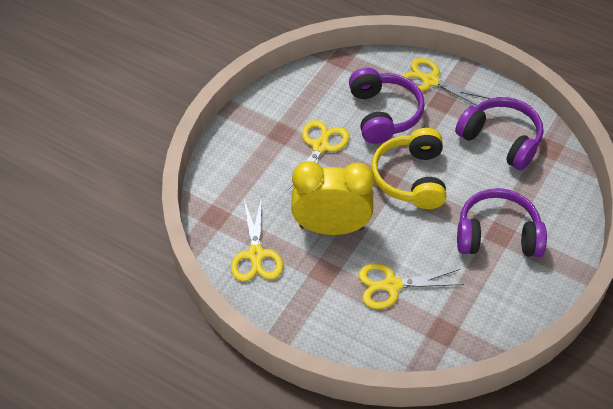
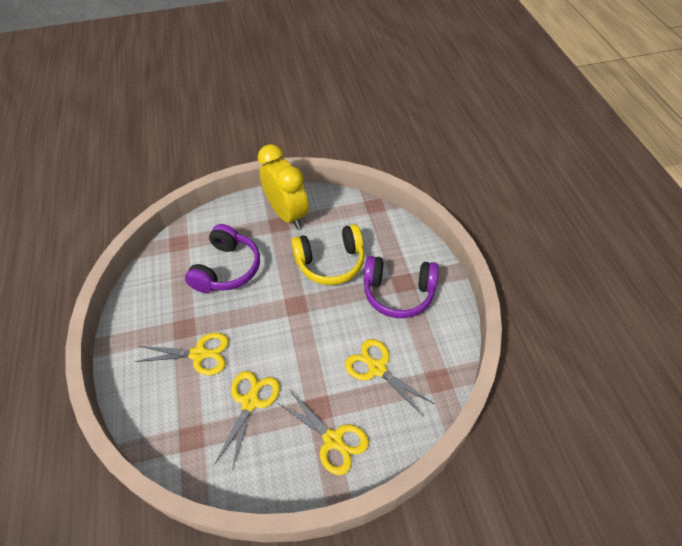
purple headphones: [349,68,425,144] [455,97,543,170] [457,188,547,257] = 3 -> [185,224,260,293] [364,256,439,318] = 2

